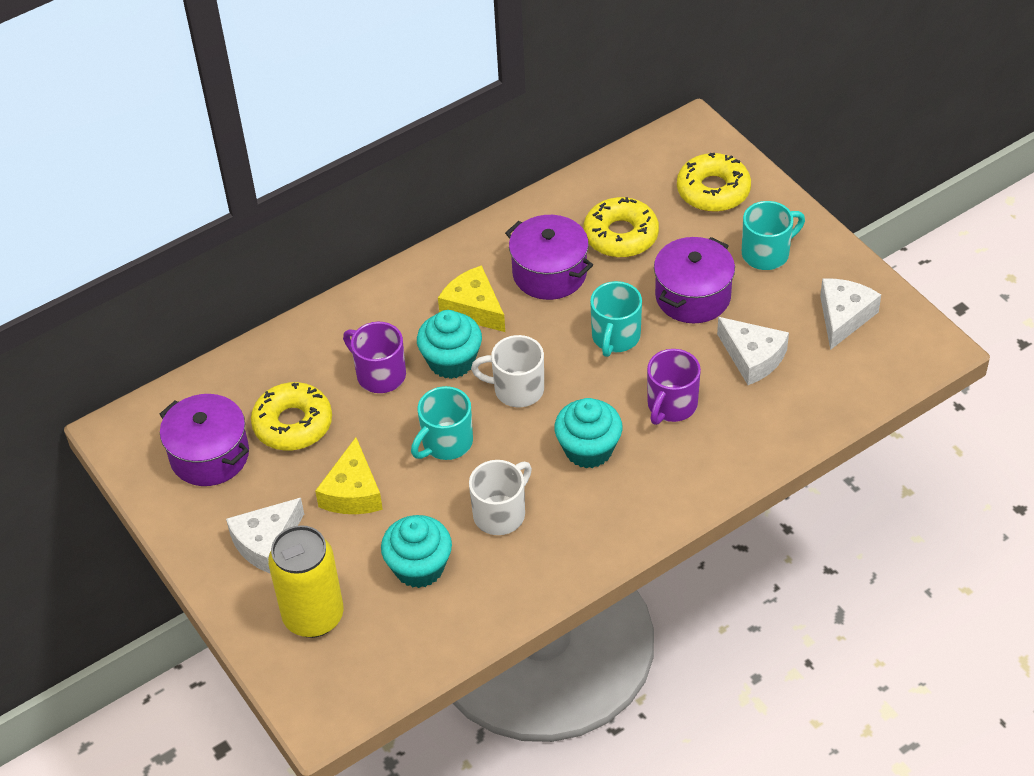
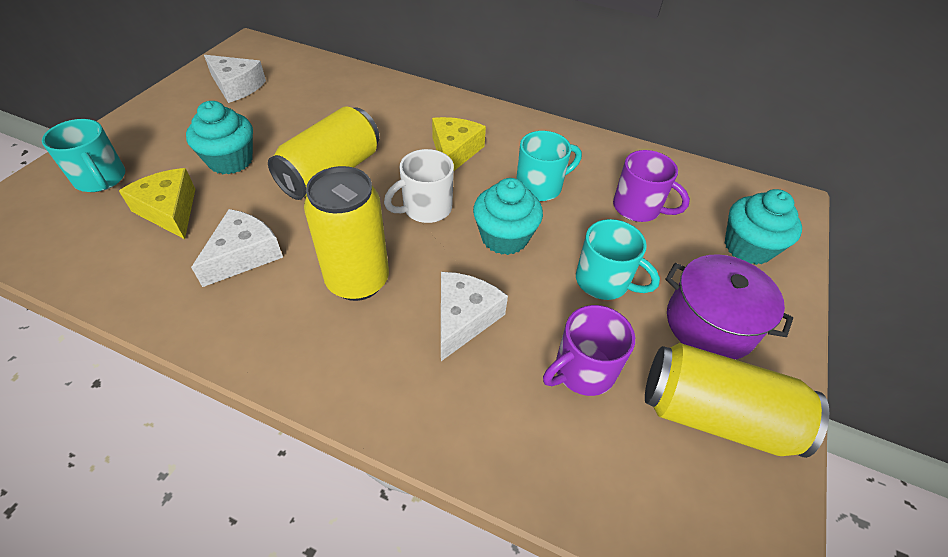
purple pot: [160,394,249,486] [505,215,593,300] [654,237,735,323] = 3 -> [665,254,793,359] = 1
white mug: [469,460,532,535] [471,335,544,407] = 2 -> [384,149,454,223] = 1
yellow can: [268,525,344,638] = 1 -> [268,106,380,200] [304,166,389,301] [645,343,829,458] = 3
yellow donut: [251,382,332,450] [584,197,659,258] [677,153,751,212] = 3 -> none = 0

